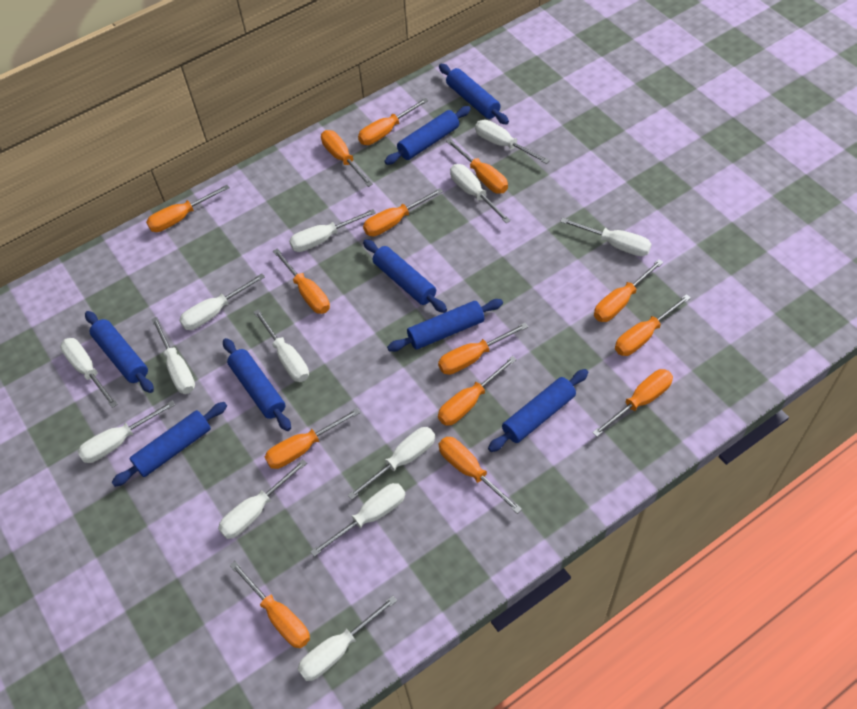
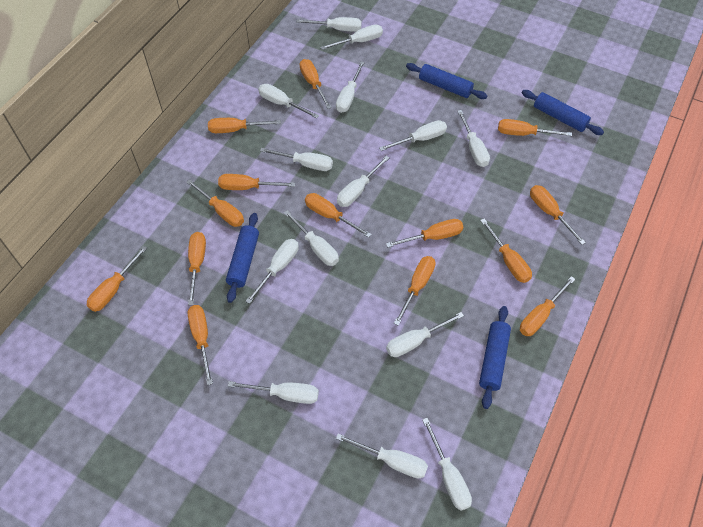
blue rolling pin: [85,311,154,393] [112,402,227,487] [223,338,291,431] [363,239,447,313] [384,106,471,165] [387,299,503,352] [439,64,509,125] [488,369,588,452] = 8 -> [226,213,259,303] [406,63,487,99] [479,306,511,409] [521,90,604,135] = 4
white screwdriver: [60,338,118,408] [78,400,175,463] [151,317,195,394] [179,273,265,330] [218,459,307,539] [254,309,309,382] [289,209,376,252] [298,595,397,681] [310,483,405,557] [347,427,435,500] [450,164,511,223] [475,120,550,164] [560,217,652,256] = 13 -> [228,381,319,404] [245,239,299,304] [258,84,319,119] [260,148,333,171] [284,210,339,266] [296,17,362,32] [320,25,383,50] [336,61,365,113] [336,434,428,478] [337,156,389,207] [379,120,447,151] [386,312,464,357] [422,418,472,510] [457,110,490,167] = 14

